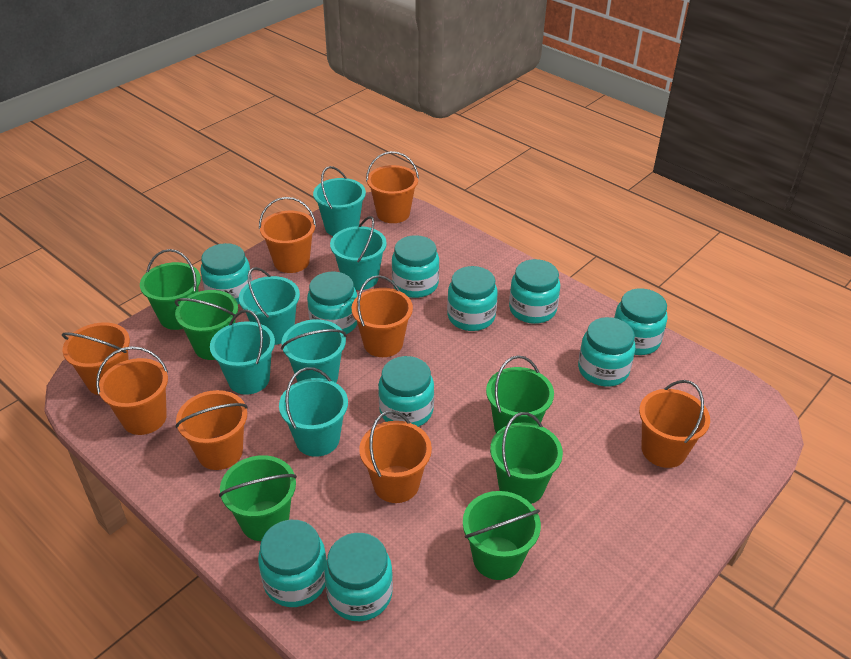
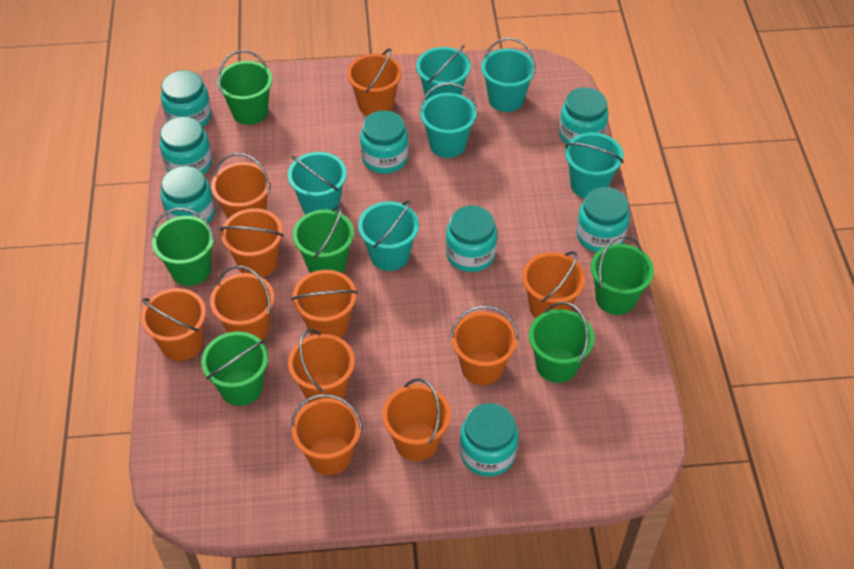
orange bucket: [61,322,130,395] [96,346,168,435] [175,390,248,470] [259,197,316,273] [351,275,413,357] [359,410,432,503] [366,151,419,223] [639,380,710,468] = 8 -> [141,288,206,361] [210,266,274,340] [211,153,271,219] [220,208,284,277] [288,329,355,403] [291,270,358,338] [291,394,362,475] [347,48,402,116] [382,378,451,461] [450,305,518,385] [522,251,586,318] = 11
turquoise jar: [200,243,252,304] [258,520,327,607] [307,271,357,334] [324,533,393,621] [378,356,434,427] [392,235,439,298] [447,266,498,331] [509,259,560,324] [578,317,635,387] [614,289,668,355] = 10 -> [160,117,212,174] [161,70,212,127] [161,166,215,223] [360,110,408,174] [446,206,497,272] [460,403,519,476] [559,87,609,144] [576,187,630,252] = 8

